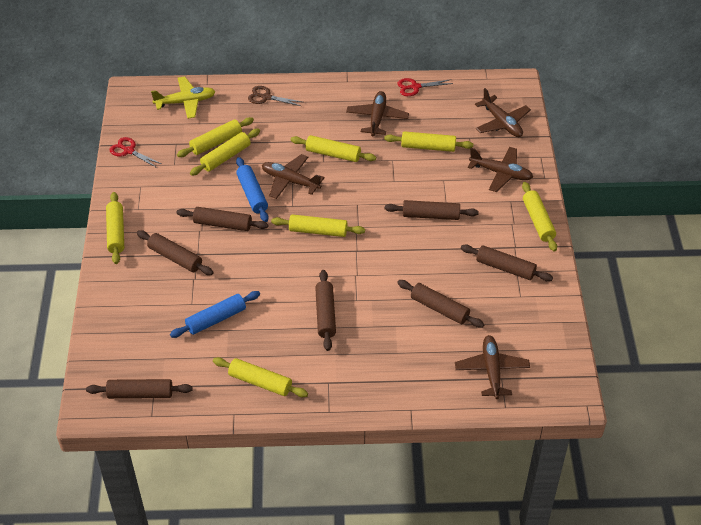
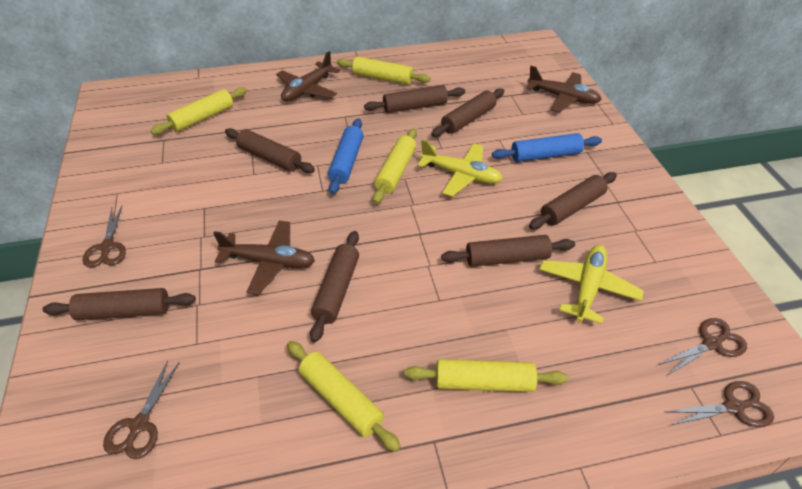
brown plane: [262,154,325,199] [346,91,409,136] [455,335,530,399] [468,147,533,192] [475,88,531,137] = 5 -> [213,221,315,295] [276,51,340,101] [526,66,602,112] = 3
brown scissors: [248,86,302,106] = 1 -> [82,206,126,267] [103,360,179,459] [658,318,747,375] [665,381,774,427] = 4
red scissors: [110,137,161,168] [397,78,453,96] = 2 -> none = 0
yellow plane: [151,77,215,119] = 1 -> [417,139,503,197] [539,245,644,324] = 2
yellow rolling pin: [106,192,124,264] [177,117,254,157] [190,128,260,176] [213,357,308,397] [271,214,365,237] [291,135,376,162] [384,131,473,152] [522,182,557,252] = 8 -> [151,87,247,135] [287,341,401,452] [337,57,430,85] [373,128,417,204] [405,359,568,392] = 5

